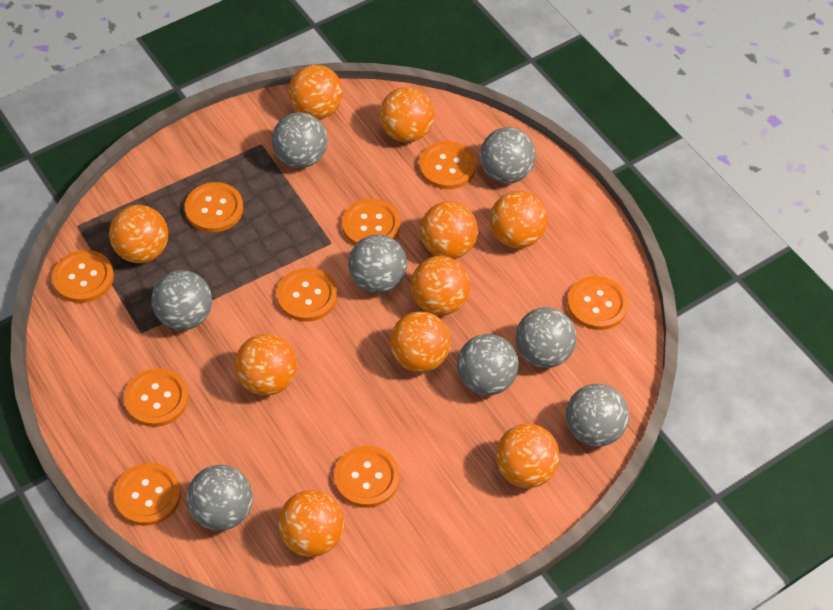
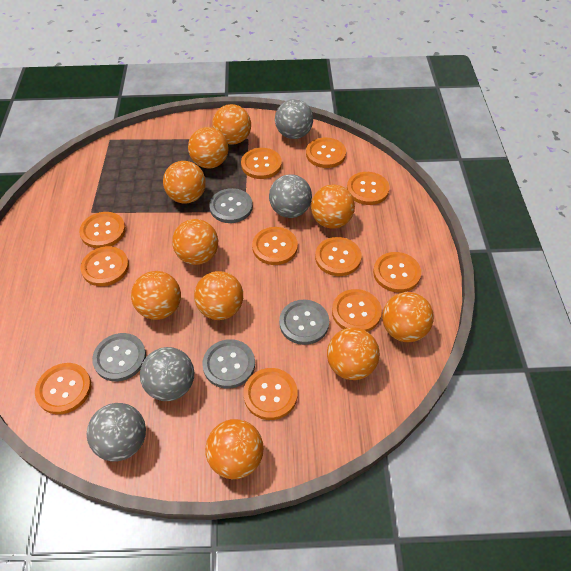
grey ball: [151,270,212,330] [187,465,253,531] [272,112,328,168] [348,234,407,293] [457,334,519,395] [480,127,536,183] [516,307,577,368] [566,384,629,447] = 8 -> [87,403,146,462] [140,347,194,401] [269,174,312,218] [275,99,313,139] = 4
grey button: none = 0 -> [92,333,146,382] [202,339,255,389] [209,188,253,223] [279,299,329,345] = 4
orange button: [52,250,114,303] [114,463,181,526] [124,368,189,427] [185,182,243,232] [277,268,337,322] [334,446,400,508] [342,198,401,245] [419,141,476,189] [567,276,628,330] = 9 -> [35,363,91,414] [79,212,126,248] [81,246,129,286] [241,148,282,179] [243,368,298,420] [252,227,298,265] [306,137,346,168] [315,237,362,276] [332,289,382,332] [347,172,390,205] [373,252,421,293] = 11

